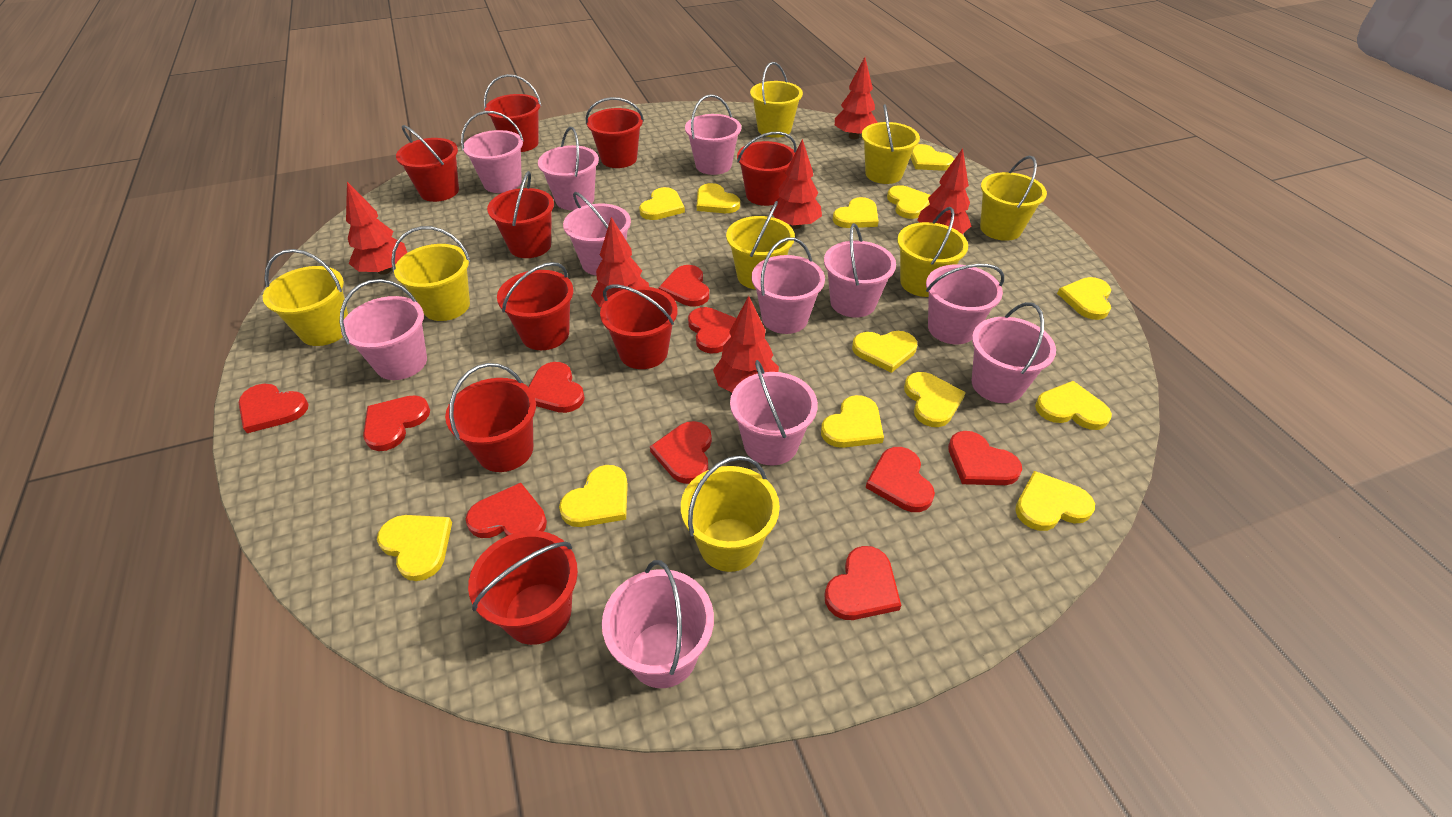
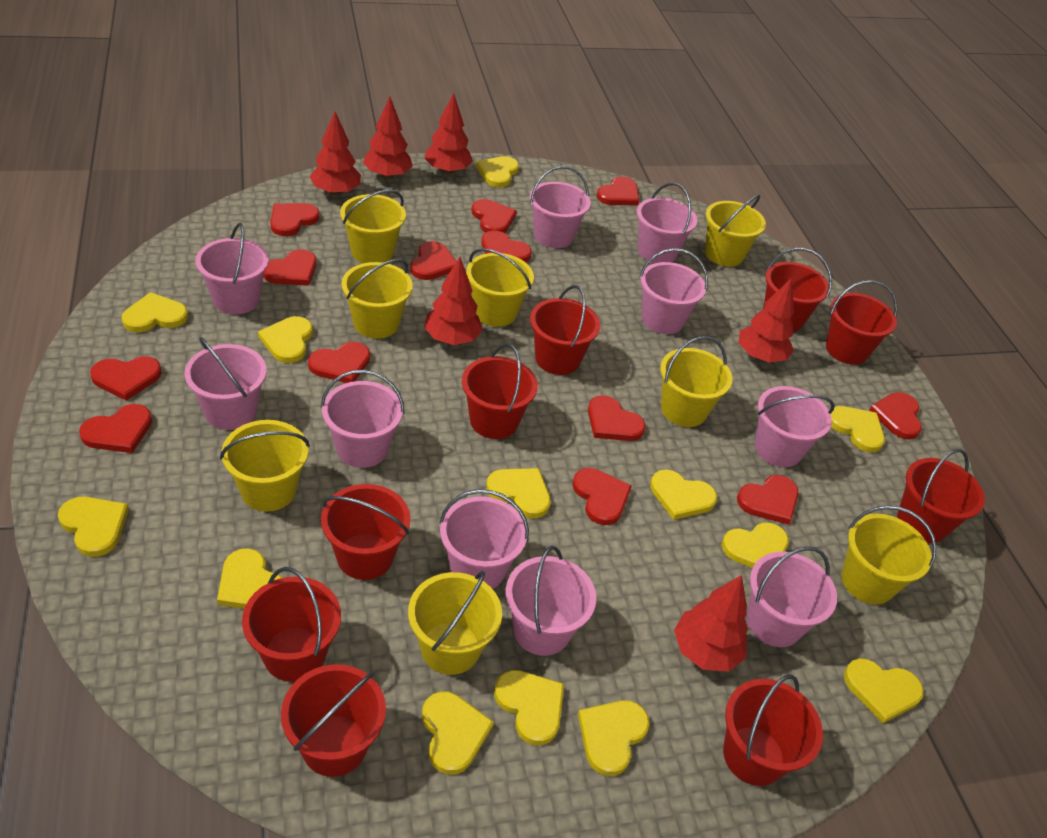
pink bucket: [340,279,427,380] [461,111,524,193] [538,127,599,210] [563,192,631,276] [602,560,714,688] [685,94,741,175] [730,360,818,465] [751,237,825,334] [824,223,896,318] [926,264,1004,344] [972,302,1056,403] = 11 -> [185,337,267,430] [195,223,269,314] [321,370,404,468] [439,489,529,589] [506,546,596,656] [530,166,591,248] [637,182,697,263] [639,248,708,334] [747,546,837,647] [755,386,835,467] = 10
red heart: [239,384,309,433] [363,395,430,451] [466,483,547,538] [529,362,585,413] [650,421,712,484] [658,265,709,307] [688,307,736,354] [824,546,901,620] [866,447,935,512] [948,431,1022,485] = 10 -> [79,404,152,453] [90,356,162,401] [264,250,316,286] [270,203,320,236] [308,342,370,383] [410,241,457,280] [471,199,517,233] [481,230,532,262] [572,468,632,525] [588,395,646,441] [597,176,639,205] [737,475,799,525] [869,392,922,439] = 13

